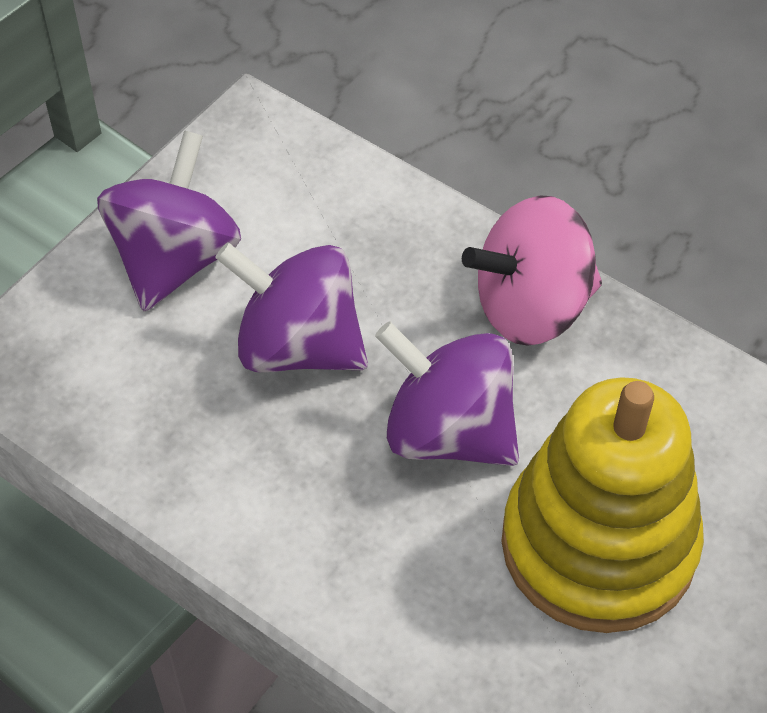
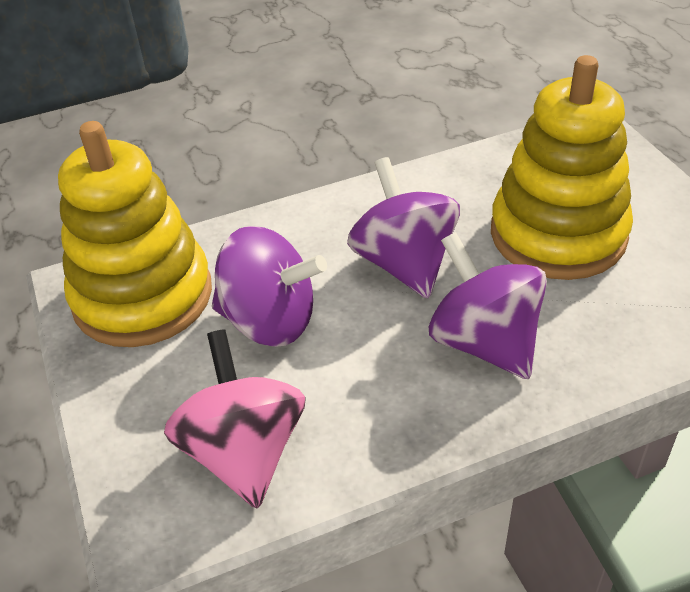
yellow stacking toy: [501,377,704,633] = 1 -> [58,121,212,347] [491,55,633,280] = 2

